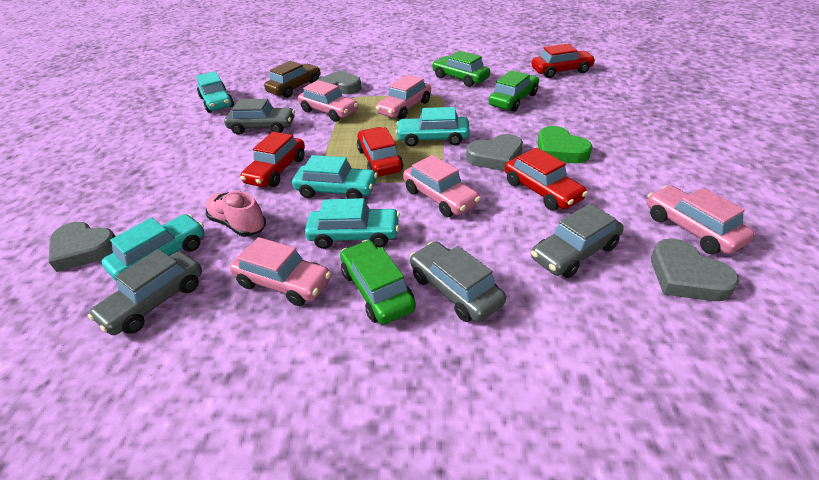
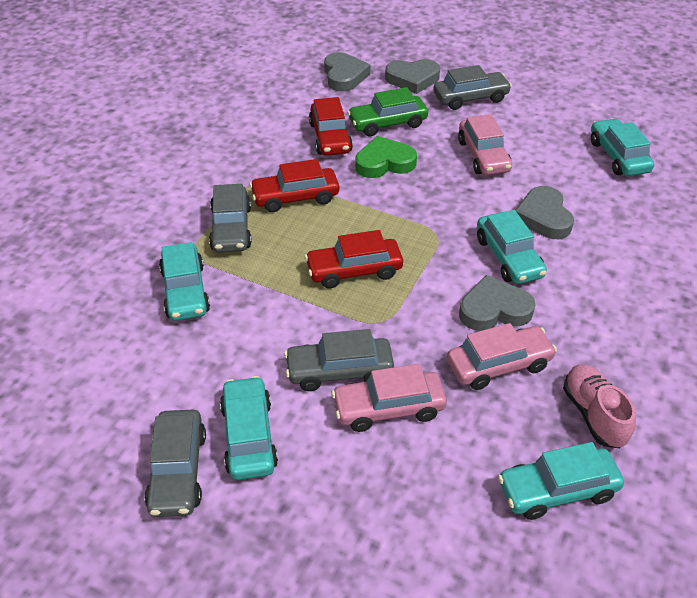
brown car: [264,61,321,98] = 1 -> none = 0
green car: [340,240,416,325] [432,51,490,87] [489,70,539,112] = 3 -> [347,87,428,136] = 1
pink car: [230,237,331,306] [298,80,358,122] [376,75,431,119] [403,155,481,217] [647,185,754,254] = 5 -> [332,364,447,432] [447,323,557,390] [458,114,512,175] = 3
red car: [240,132,305,187] [357,127,403,177] [505,148,588,210] [532,44,596,78] = 4 -> [249,159,339,212] [305,230,403,288] [309,97,353,156] = 3

